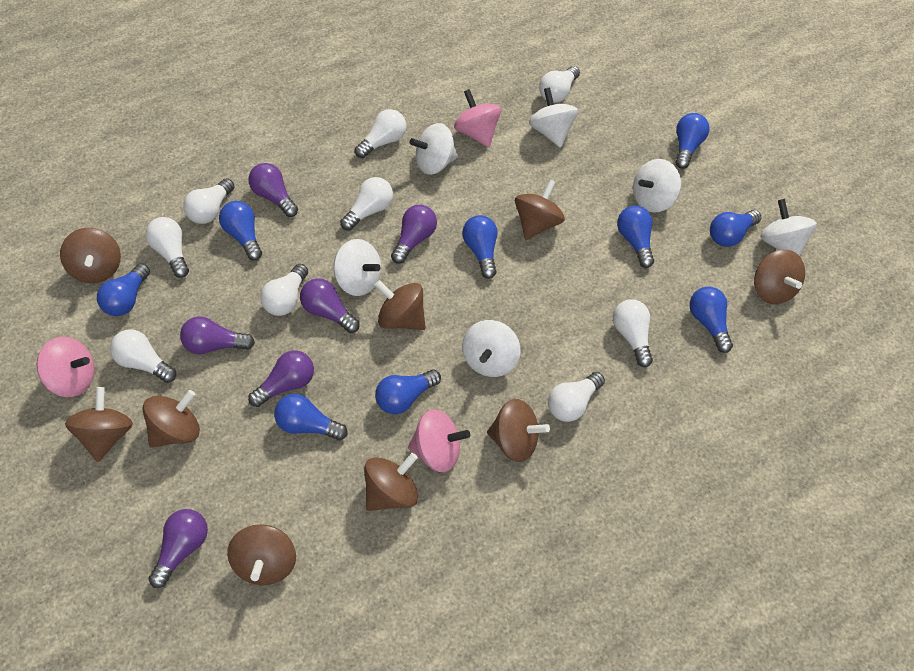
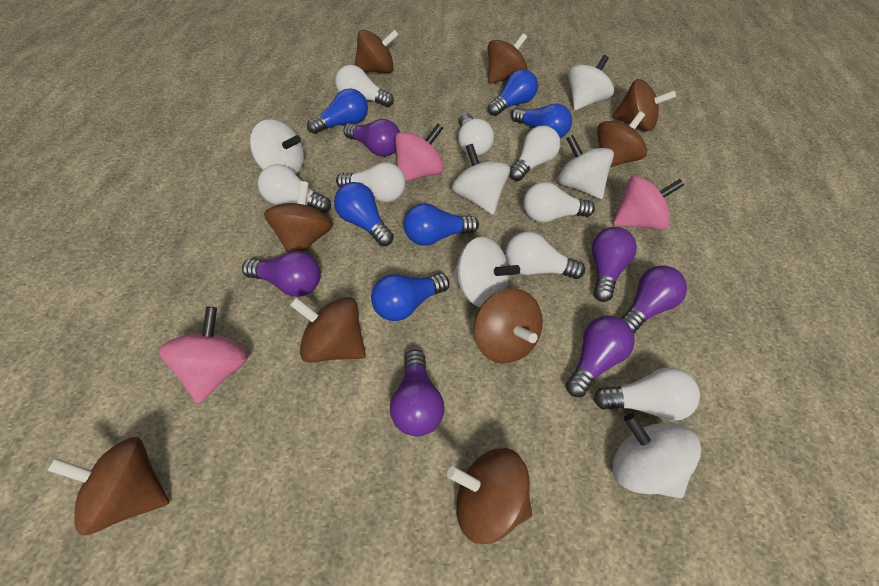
blue light bulb: [97,263,150,316] [219,201,262,261] [274,394,347,440] [375,369,441,414] [462,215,497,279] [617,206,654,268] [675,113,710,169] [690,287,733,353] [710,210,761,247] = 9 -> [307,88,368,134] [334,182,394,246] [371,273,450,321] [404,203,479,246] [488,69,538,116] [511,103,572,138] = 6
white light bulb: [110,330,176,383] [145,217,189,278] [183,178,235,224] [260,264,308,316] [340,177,393,231] [355,109,406,158] [539,66,580,103] [548,372,605,422] [613,300,653,367] = 9 -> [258,164,331,213] [335,65,394,107] [336,162,406,202] [458,113,494,156] [506,232,585,279] [509,126,560,181] [524,182,595,222] [594,367,700,421] = 8

